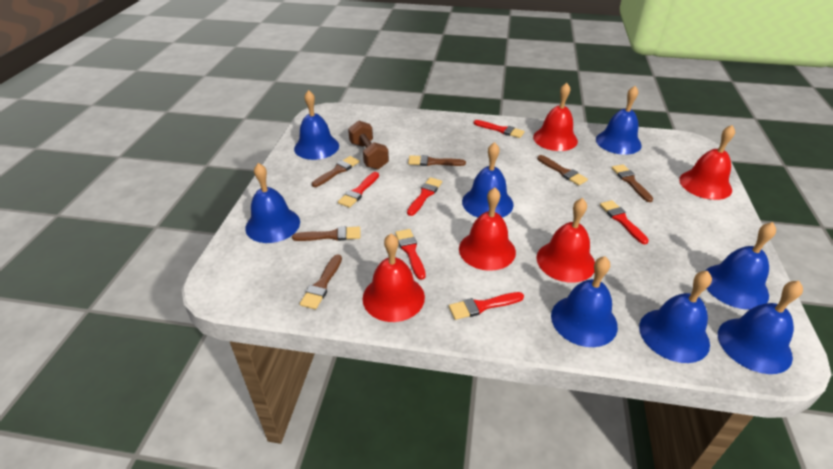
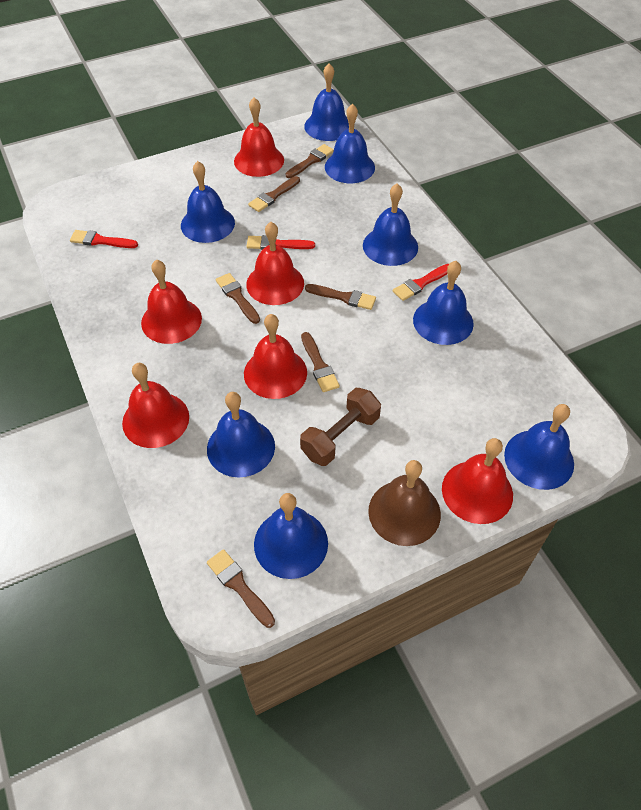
brown bell: none = 0 -> [368,460,441,546] = 1
red bell: [363,234,425,322] [459,187,516,271] [533,83,578,151] [536,198,595,283] [679,125,735,200] = 5 -> [122,363,189,448] [141,259,202,344] [234,98,284,177] [244,314,307,399] [246,222,304,305] [442,438,513,524] = 6
red brush: [338,172,379,208] [395,229,426,280] [407,177,442,216] [449,292,524,320] [473,120,525,138] [600,200,649,244] = 6 -> [70,230,138,248] [247,235,315,250] [393,264,449,301] = 3

